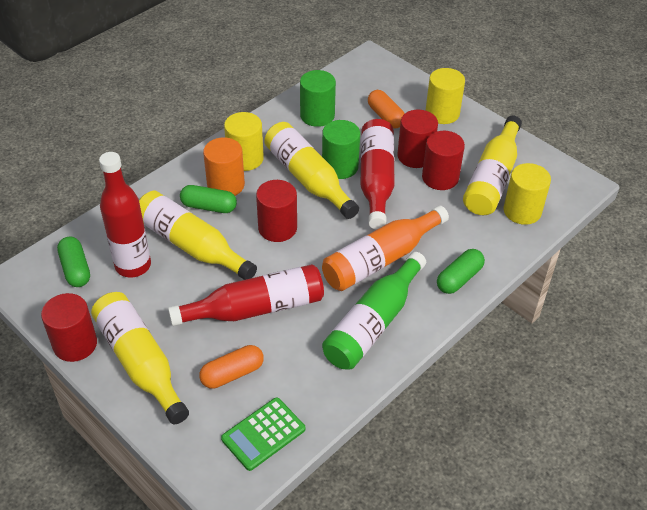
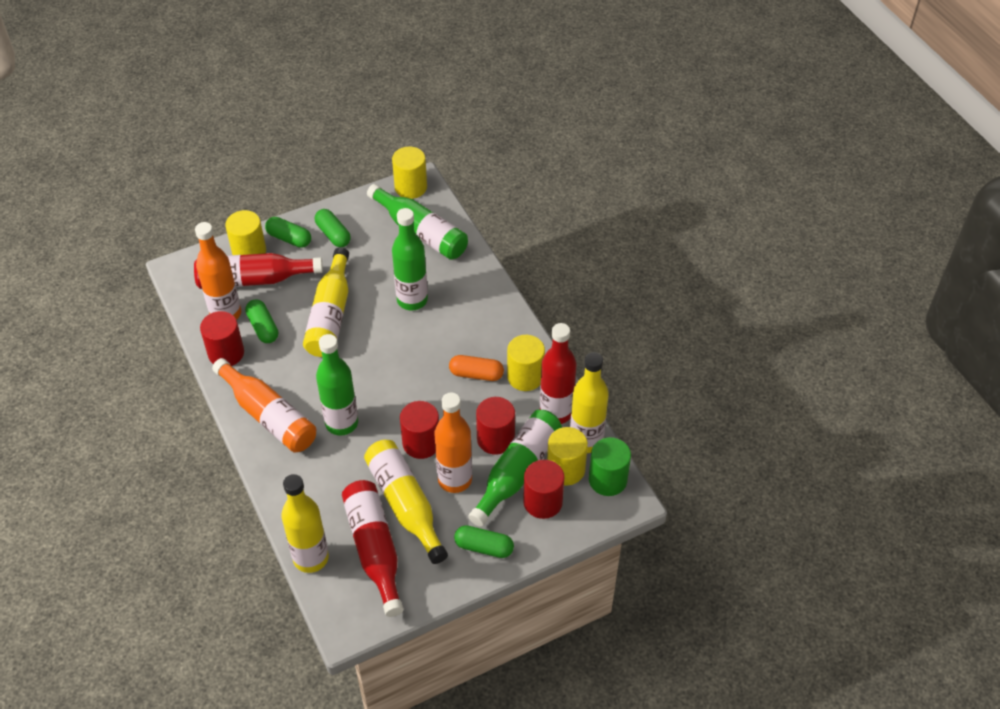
green bottle: [322,252,426,370] = 1 -> [316,334,358,436] [367,184,468,260] [392,208,428,311] [468,410,562,527] = 4
green calculator: [221,397,306,471] = 1 -> none = 0
green capsule: [57,237,90,287] [180,185,237,213] [437,249,485,294] = 3 -> [245,300,278,343] [265,217,311,248] [315,209,351,247] [454,525,514,558] = 4
green cylinder: [300,70,336,127] [322,120,360,179] = 2 -> [589,437,631,496] = 1
orange bottle: [322,206,449,291] = 1 -> [195,222,241,320] [212,358,316,453] [434,393,472,493] = 3
orange capsule: [199,345,264,389] [368,90,405,128] = 2 -> [449,355,504,381] = 1
orange cylinder: [203,138,245,196] = 1 -> none = 0
yellow cylinder: [224,112,264,171] [425,68,465,124] [503,163,551,225] = 3 -> [225,210,266,255] [392,146,427,199] [507,335,545,391] [547,427,588,486] = 4

